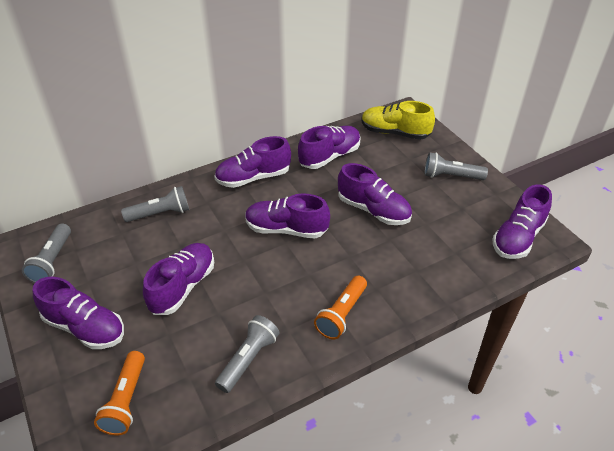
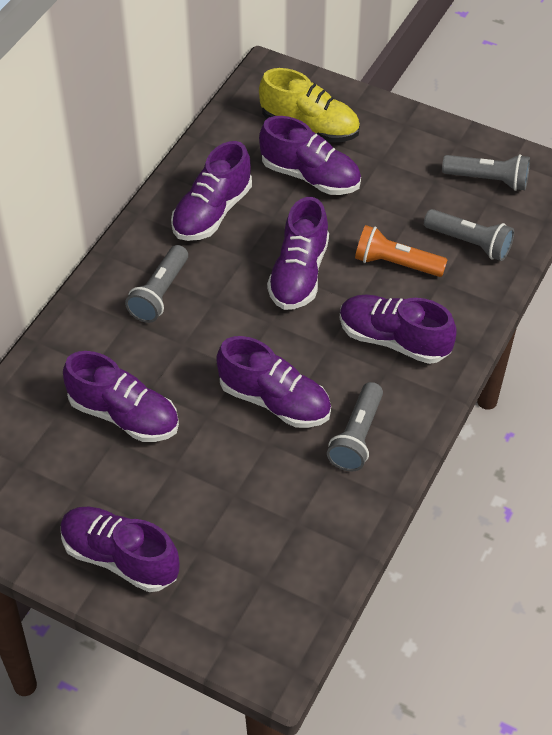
orange flashlight: [94,351,145,435] [314,275,367,339] = 2 -> [355,225,447,277] = 1

